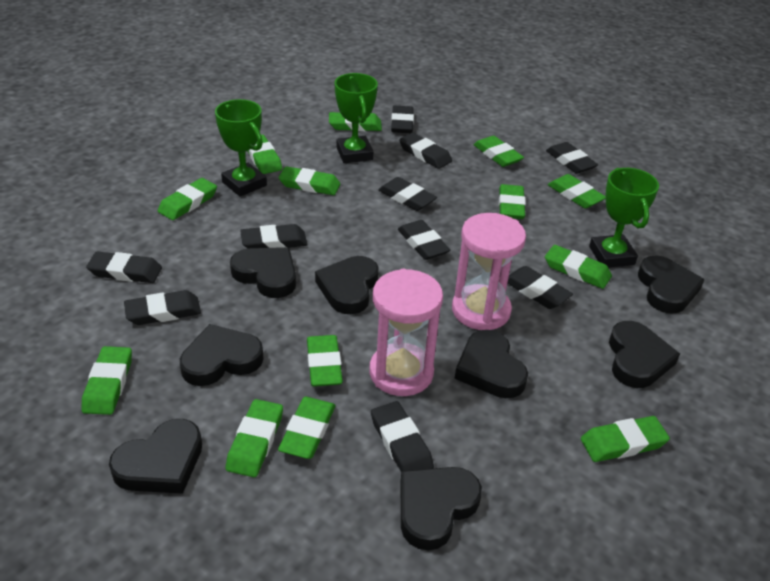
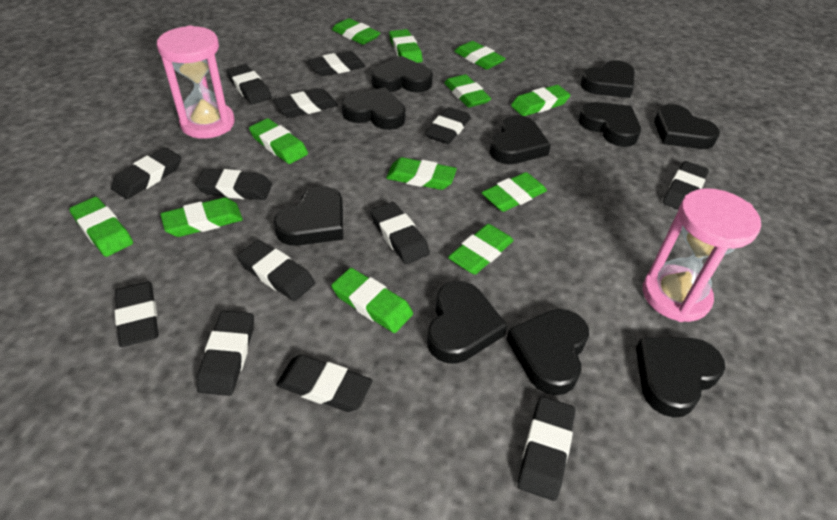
black eraser: [86,251,162,283] [124,290,201,325] [240,224,308,249] [371,401,434,472] [378,177,437,211] [391,106,414,133] [398,220,450,260] [399,133,452,169] [508,266,573,309] [546,142,598,174] = 10 -> [111,147,181,199] [115,282,159,347] [195,169,272,200] [197,311,254,396] [226,64,272,104] [237,240,315,301] [274,88,338,118] [276,355,373,412] [307,51,366,76] [370,202,430,264] [425,107,471,144] [517,397,575,501] [663,161,709,209] = 13
black heart: [109,419,202,494] [180,324,264,386] [230,247,296,298] [315,256,378,314] [401,467,482,550] [454,330,528,398] [609,321,680,388] [638,255,705,314] = 8 -> [274,186,343,246] [342,87,406,130] [371,56,433,92] [427,281,507,364] [489,115,551,164] [506,309,589,395] [578,102,641,147] [580,60,635,98] [636,338,725,418] [654,104,720,149] = 10
green eraser: [81,346,132,415] [158,178,217,220] [225,399,283,477] [247,135,282,174] [278,166,340,195] [278,397,336,459] [307,335,343,387] [329,112,382,131] [473,136,524,167] [499,184,526,219] [545,245,612,289] [548,174,606,208] [581,416,670,462] = 13 -> [69,197,133,257] [160,197,243,237] [249,118,308,164] [331,268,413,333] [332,18,380,45] [386,157,457,190] [389,29,423,63] [444,74,491,108] [448,224,514,275] [454,41,506,70] [481,172,547,212] [511,85,570,116] = 12
green trophy: [215,99,267,197] [335,73,378,163] [589,168,659,268] = 3 -> none = 0

